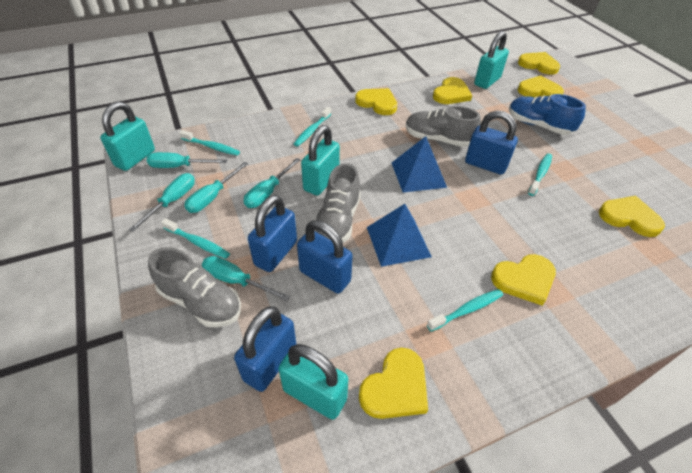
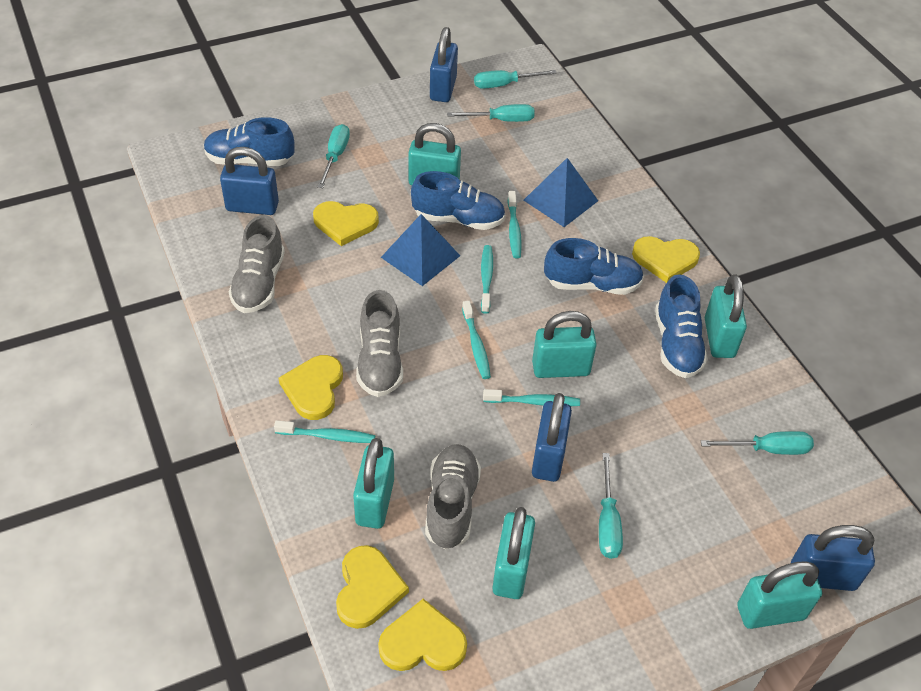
blue shoe: [509,94,586,135] = 1 -> [204,117,295,166] [411,171,506,230] [544,238,644,295] [655,274,708,378] = 4
turquoise padlock: [100,102,155,171] [278,344,348,420] [301,125,340,196] [474,31,509,89] = 4 -> [353,438,394,529] [408,123,461,185] [492,507,535,599] [532,311,597,378] [705,274,747,358] [737,561,822,629] = 6
yellow heart: [355,88,397,115] [359,348,428,419] [433,77,472,104] [491,254,556,306] [518,52,560,75] [518,75,564,97] [599,196,665,237] = 7 -> [279,355,343,420] [313,201,379,246] [336,545,409,629] [378,599,467,671] [632,236,700,283] = 5

